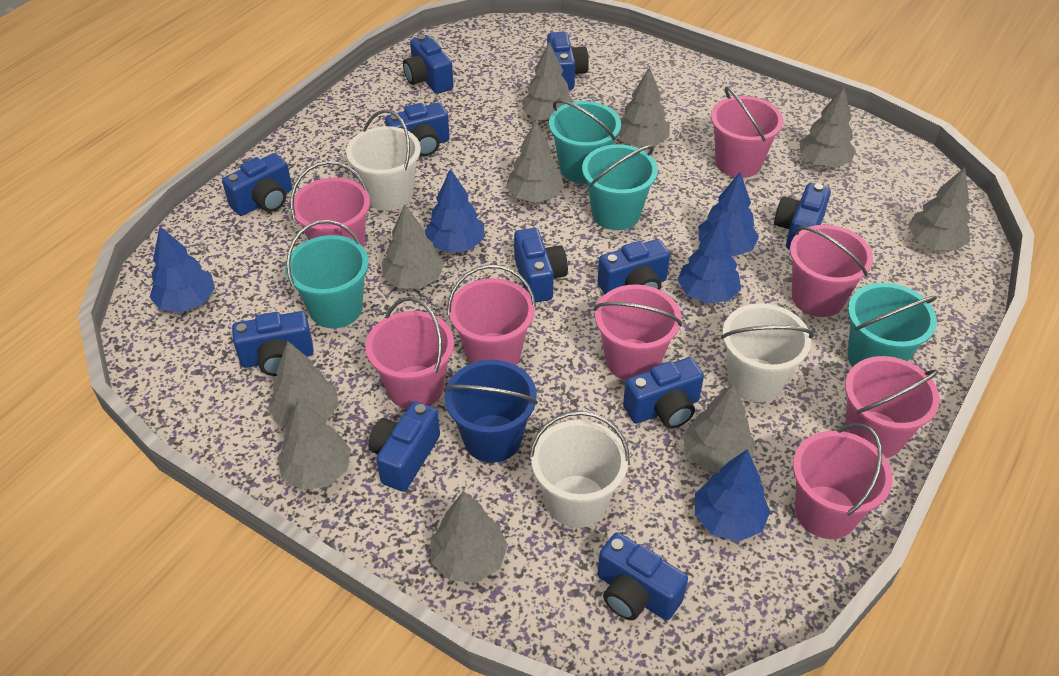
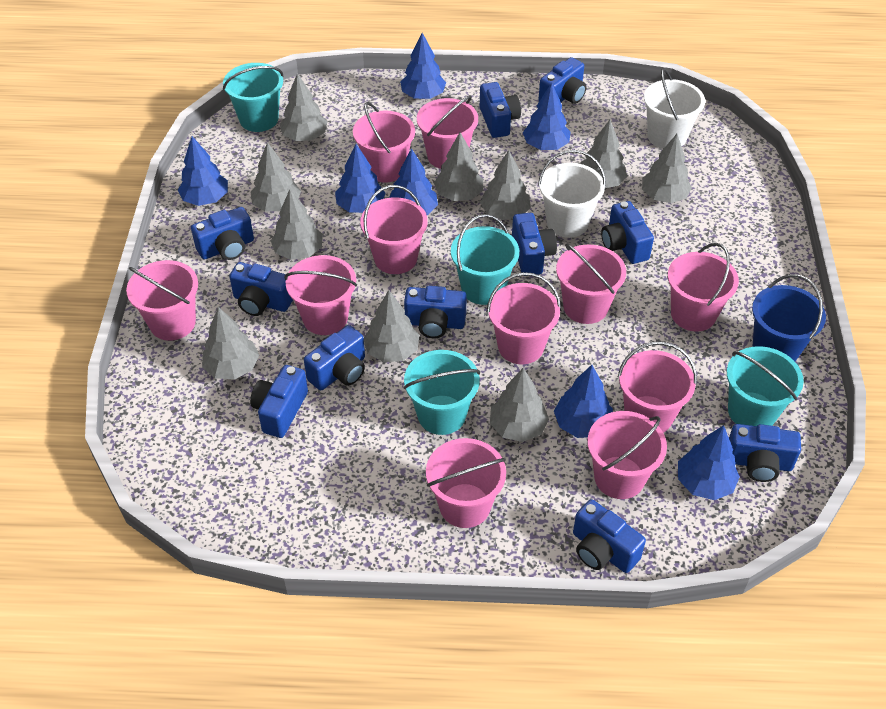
blue tree: [150,227,215,312] [425,169,484,253] [678,218,741,304] [695,449,770,542] [699,172,759,256] = 5 -> [178,136,228,206] [335,144,386,213] [389,148,438,215] [400,33,446,99] [523,83,571,150] [554,365,613,438] [678,425,740,500] = 7
pink bucket: [290,161,370,247] [366,297,454,409] [447,264,536,365] [594,284,682,380] [711,86,783,178] [790,225,873,317] [793,423,893,539] [845,356,940,458] = 8 -> [126,260,198,341] [284,255,357,335] [353,102,415,183] [360,185,428,274] [417,95,478,169] [426,438,506,528] [487,272,561,364] [556,244,626,324] [587,411,667,499] [618,341,697,433] [668,243,739,332] = 11
white bucket: [346,110,421,211] [529,411,630,528] [721,303,814,402] = 3 -> [538,150,606,238] [644,68,705,149] = 2

